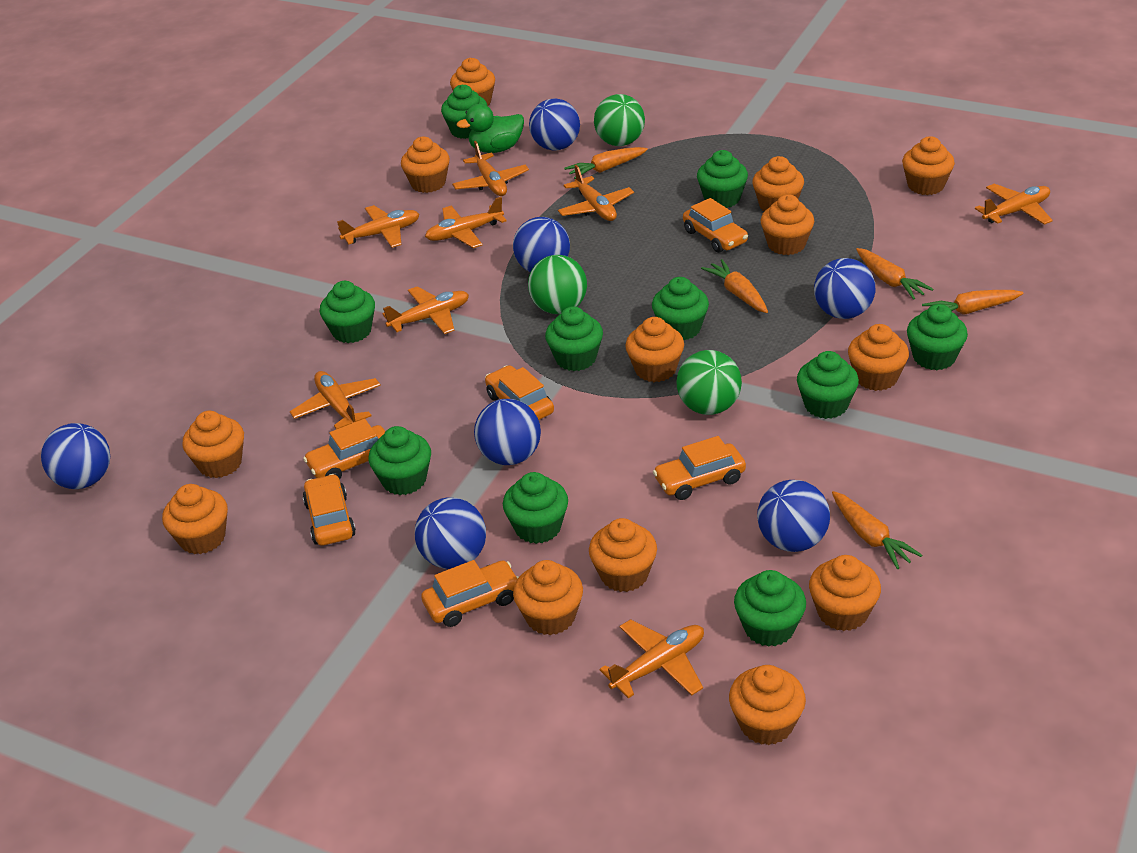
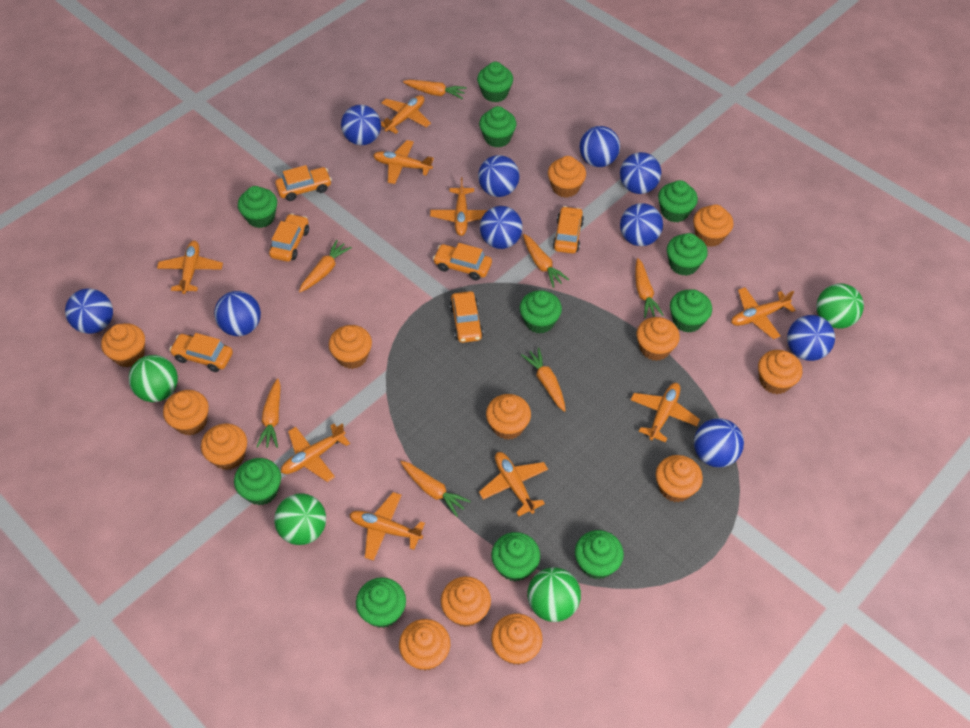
blue ball: [41,423,110,489] [415,498,486,569] [474,399,541,465] [513,217,570,272] [529,98,580,151] [757,480,830,552] [814,258,875,319] = 7 -> [65,288,113,334] [214,291,261,336] [341,105,381,145] [478,155,519,197] [480,206,523,249] [579,126,620,167] [620,152,661,194] [620,203,663,246] [694,418,744,467] [787,315,835,361] = 10
green ball: [528,255,587,314] [594,94,645,146] [676,350,742,415] = 3 -> [129,355,178,402] [274,493,326,545] [528,567,581,622] [816,284,864,329] = 4
green cupcake: [320,281,375,343] [368,426,431,495] [441,85,488,139] [503,472,568,544] [545,306,603,371] [652,277,709,340] [697,150,748,208] [734,570,806,647] [797,351,859,419] [907,304,968,370] = 10 -> [234,458,281,505] [238,186,277,228] [356,577,406,628] [477,62,513,102] [479,106,516,147] [491,532,540,582] [520,290,562,333] [575,530,624,579] [658,180,698,222] [667,233,708,276] [670,290,712,333] = 11
green duck: [457,104,524,153] = 1 -> none = 0
orange carrot: [564,147,648,179] [701,259,768,313] [832,491,922,569] [856,248,933,300] [922,290,1024,315] = 5 -> [256,379,281,448] [299,240,352,292] [401,461,471,517] [403,80,467,99] [521,347,566,412] [523,234,569,288] [635,258,663,318] = 7
orange plane: [290,371,381,429] [337,205,419,248] [382,286,469,334] [425,197,507,248] [452,141,529,196] [558,165,634,221] [600,619,704,698] [975,184,1053,225] = 8 -> [157,241,223,294] [281,423,350,482] [349,492,425,561] [373,140,434,184] [381,95,431,134] [430,177,488,236] [479,452,548,517] [631,383,700,443] [731,287,796,339] = 9

